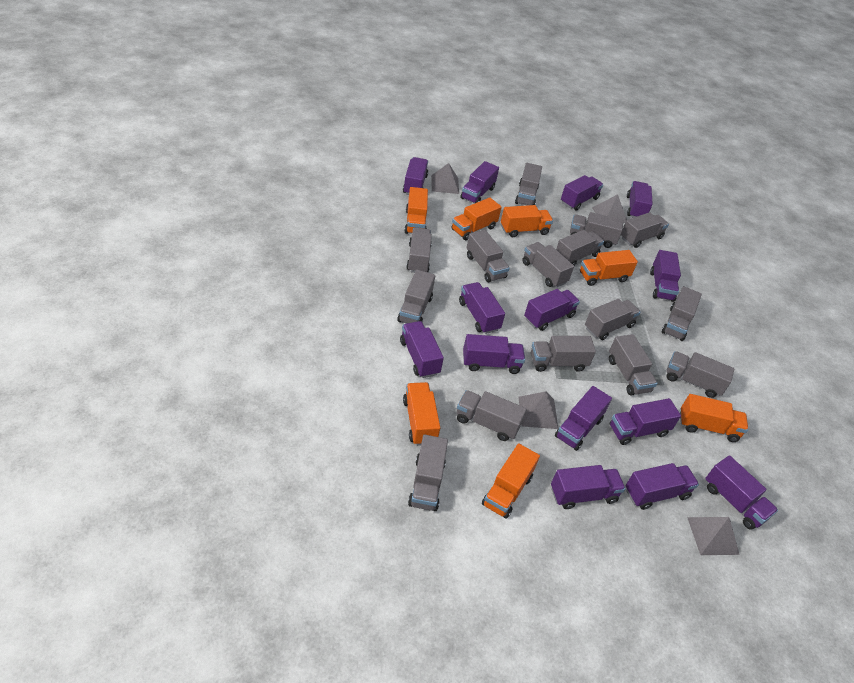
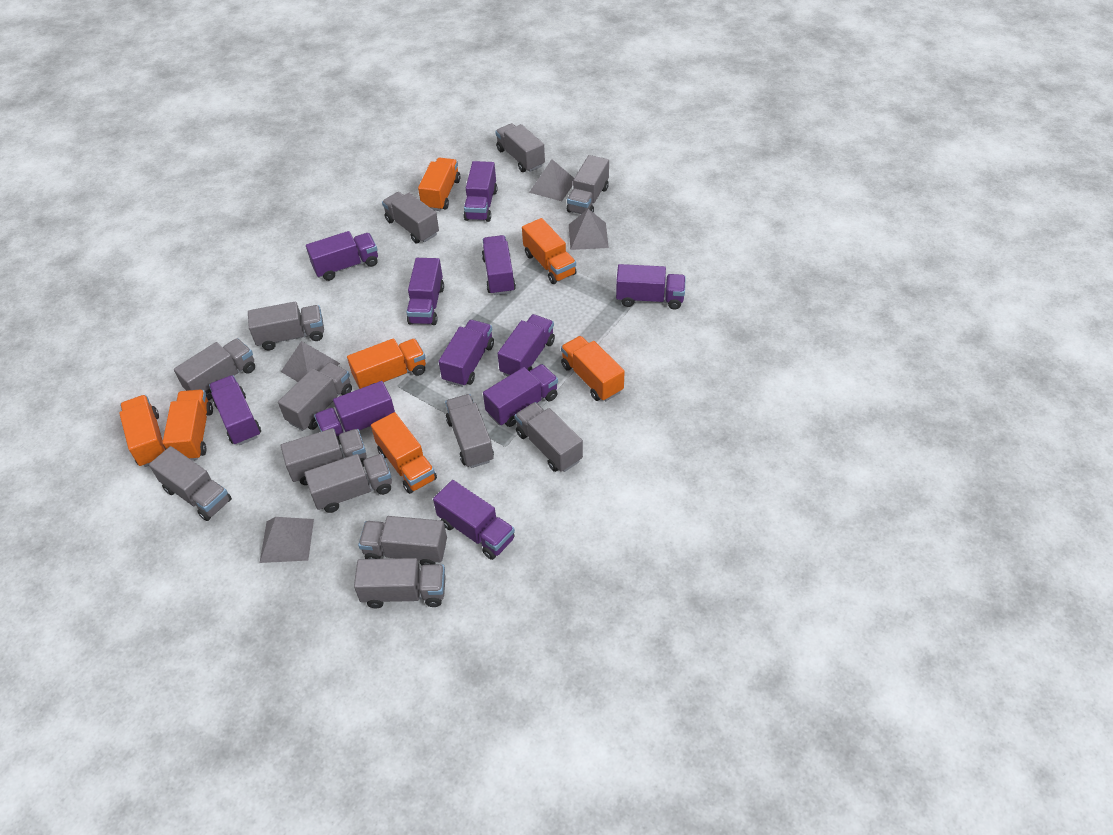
grey truck: [397,270,435,323] [406,227,432,273] [408,435,448,511] [457,390,527,441] [467,230,510,282] [515,163,542,205] [522,242,574,288] [531,336,596,372] [556,230,604,266] [570,212,623,248] [585,299,640,340] [609,334,658,396] [621,212,669,248] [662,286,702,341] [666,351,734,398] = 15 -> [149,446,232,521] [174,338,255,401] [248,301,324,350] [278,362,352,431] [281,428,367,485] [304,454,392,513] [354,558,446,608] [358,516,447,565] [382,192,439,243] [445,394,494,468] [495,123,545,172] [515,402,583,472] [567,155,609,214] = 13
purple truck: [400,321,444,378] [403,157,428,195] [459,282,505,334] [460,161,499,203] [463,334,525,374] [524,289,580,331] [551,465,625,509] [555,386,612,451] [561,175,603,211] [610,398,681,445] [626,463,699,510] [627,181,653,218] [650,250,681,302] [705,455,778,529] = 14 -> [209,375,261,445] [306,231,378,281] [314,381,395,445] [406,258,444,325] [433,480,515,560] [439,320,494,387] [464,161,497,222] [482,235,516,295] [483,364,558,427] [497,314,555,376] [616,264,686,310] = 11

